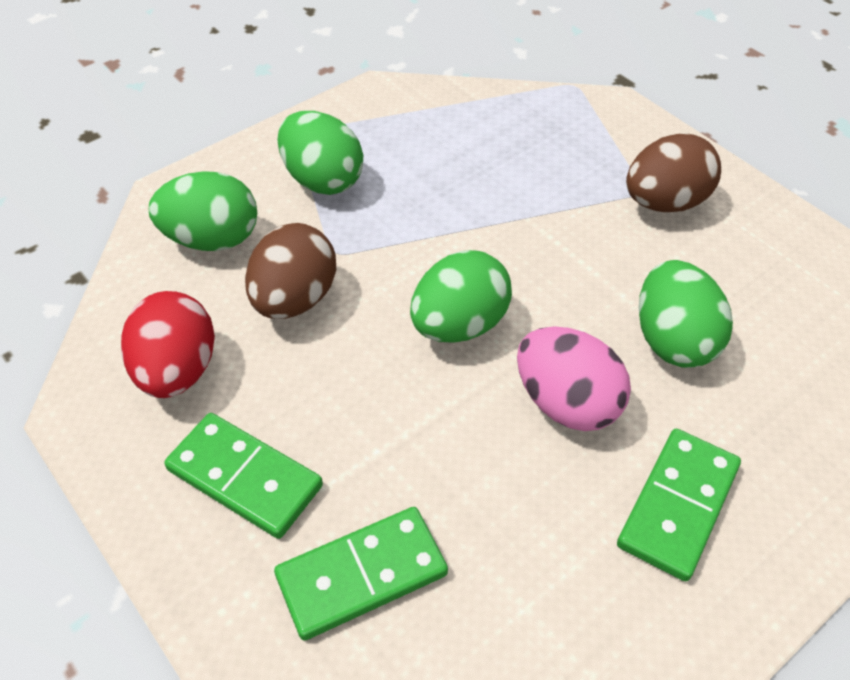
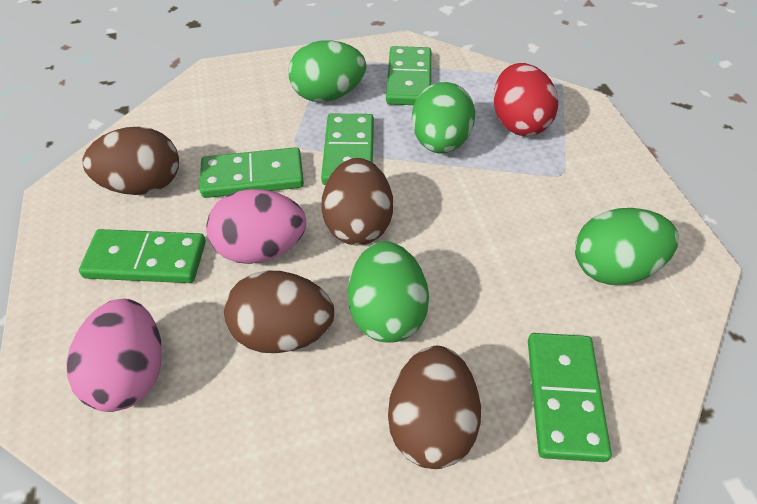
brown egg: [245,223,336,319] [626,133,721,212] = 2 -> [83,127,179,195] [224,271,334,353] [321,158,393,245] [388,346,481,469] = 4
green domino: [164,413,323,539] [274,507,448,641] [617,429,741,581] = 3 -> [79,229,206,283] [200,147,304,198] [321,114,374,185] [386,46,431,105] [528,333,612,462] = 5
pink egg: [517,326,631,431] = 1 -> [66,299,162,412] [206,189,306,264] = 2

